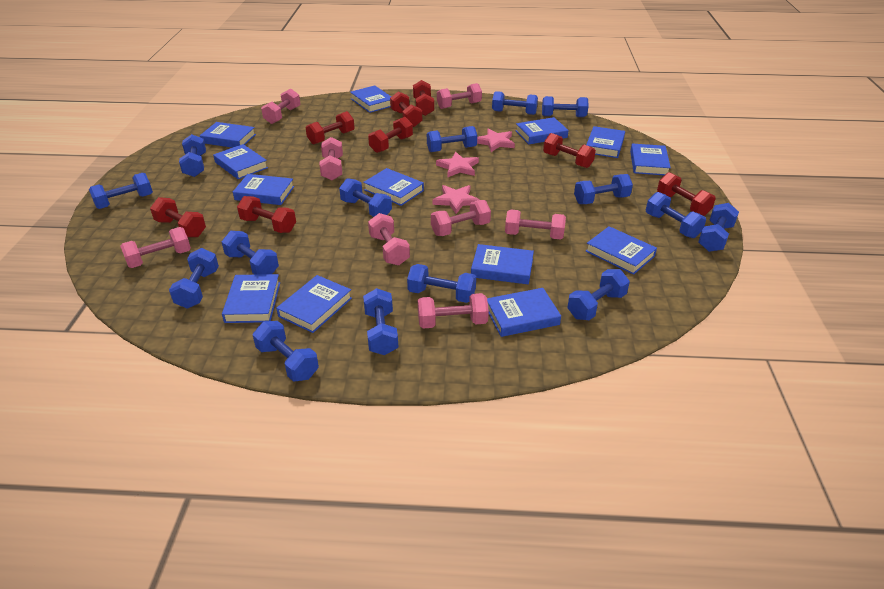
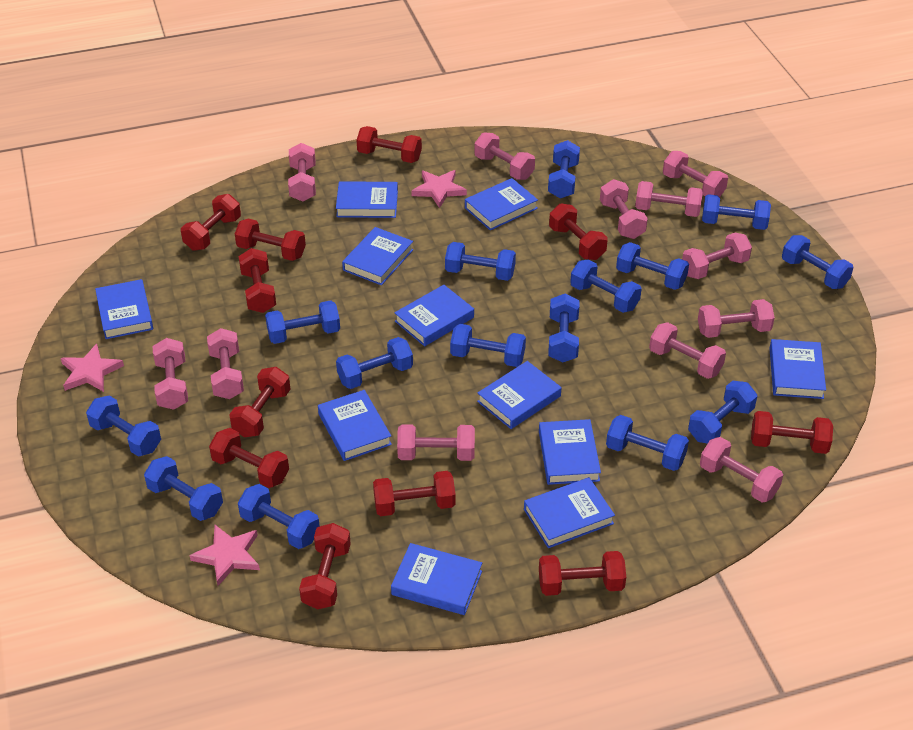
blue book: [200,122,256,148] [213,144,268,179] [222,274,280,323] [233,174,294,205] [276,275,352,333] [350,85,391,113] [363,168,424,206] [471,244,534,284] [487,288,561,337] [516,117,569,144] [586,126,625,158] [586,226,657,275] [630,144,671,175] = 13 -> [95,279,153,339] [318,390,392,461] [336,181,398,218] [342,227,413,285] [391,543,482,615] [394,285,474,346] [465,178,538,230] [477,361,561,429] [524,477,615,548] [539,419,601,485] [769,339,826,399] = 11
pink dumbbell: [120,227,191,268] [261,89,301,124] [319,137,343,180] [368,213,410,266] [418,293,489,328] [431,200,491,236] [437,83,482,109] [505,209,566,240] = 8 -> [153,338,188,410] [207,328,244,399] [288,143,316,202] [397,424,475,461] [474,132,535,180] [600,179,648,239] [635,181,703,217] [649,322,726,379] [663,151,728,197] [682,233,752,279] [698,299,775,338] [700,437,783,503] = 12
red dumbbell: [150,197,206,237] [237,196,296,233] [306,111,355,144] [368,117,413,153] [390,92,422,127] [413,80,434,116] [543,133,596,168] [657,172,716,216] = 8 -> [181,194,241,251] [209,428,289,488] [229,367,290,437] [235,219,306,261] [238,248,276,313] [299,523,351,610] [357,126,422,163] [373,471,456,516] [539,551,626,596] [549,203,608,260] [751,411,833,454] = 11

